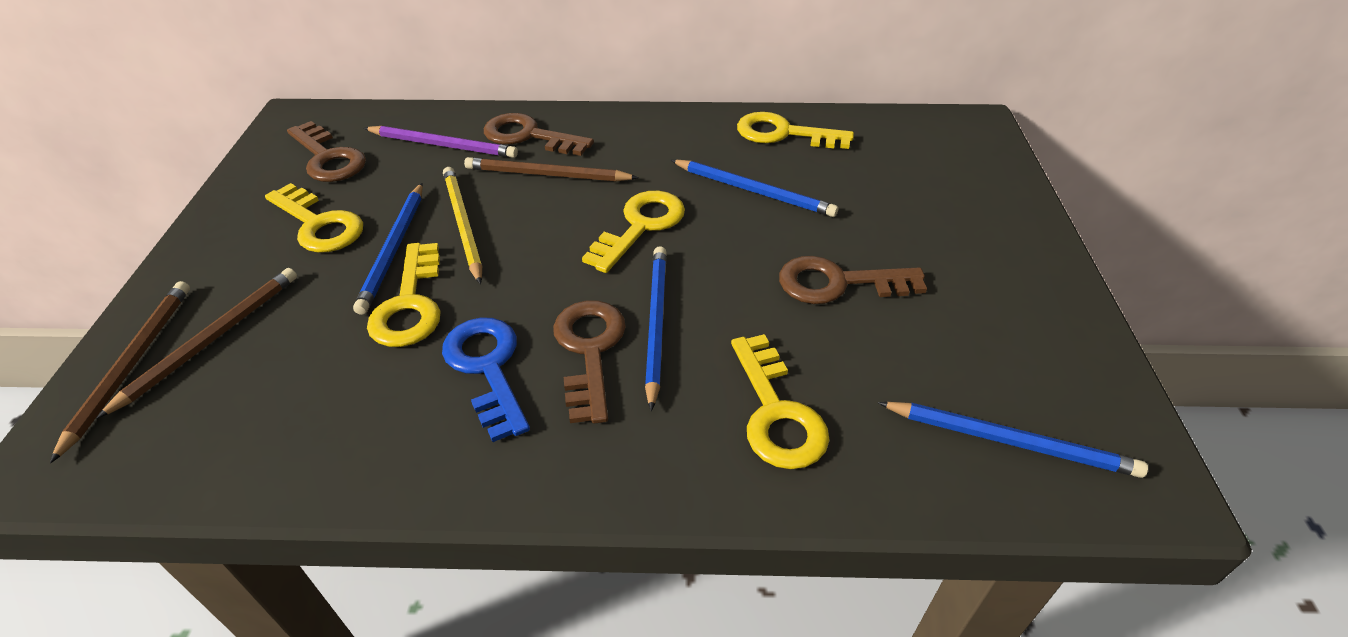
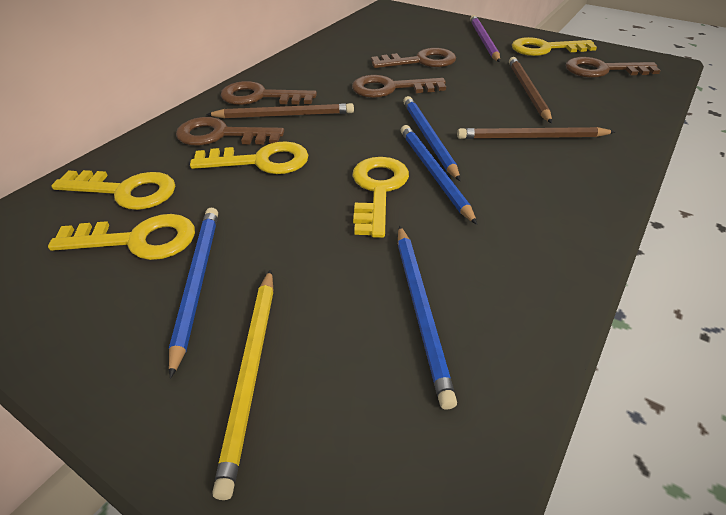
blue key: [442,318,530,442] = 1 -> none = 0
brown key: [287,121,366,182] [484,113,594,156] [553,300,626,424] [779,256,927,304] = 4 -> [176,117,284,145] [221,81,317,105] [352,75,446,98] [371,48,456,68] [566,57,661,78] = 5

